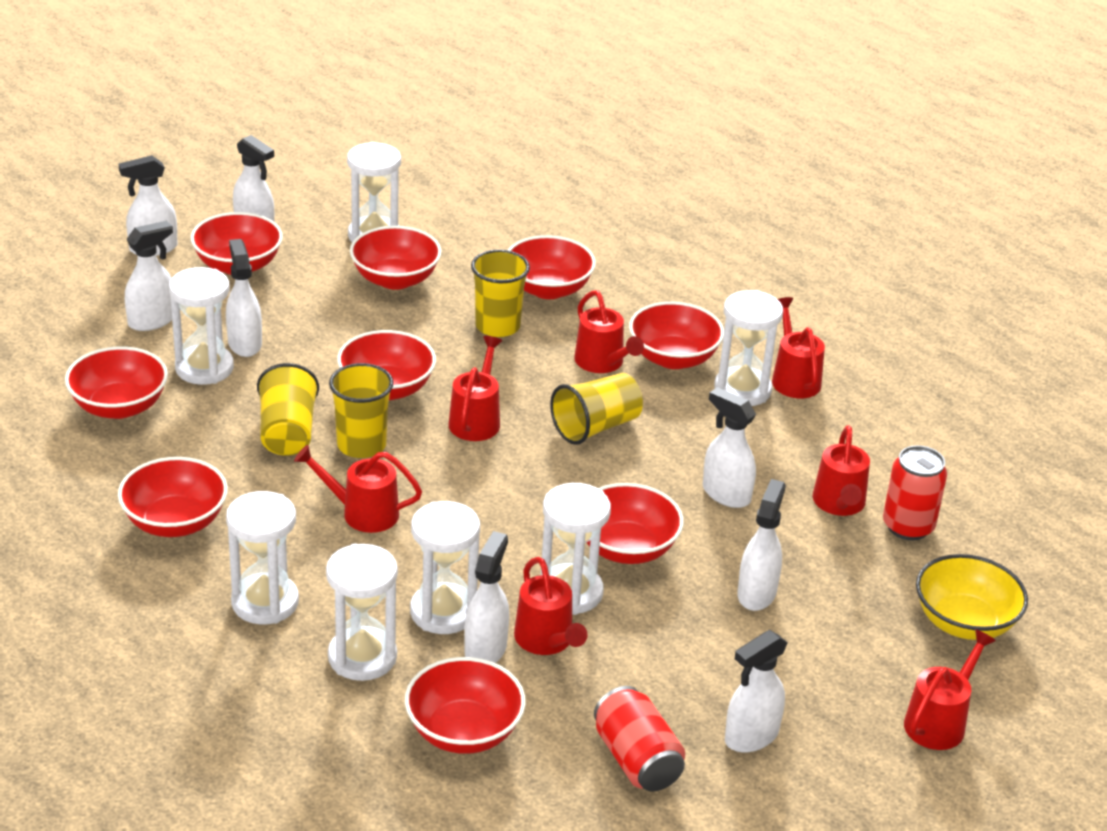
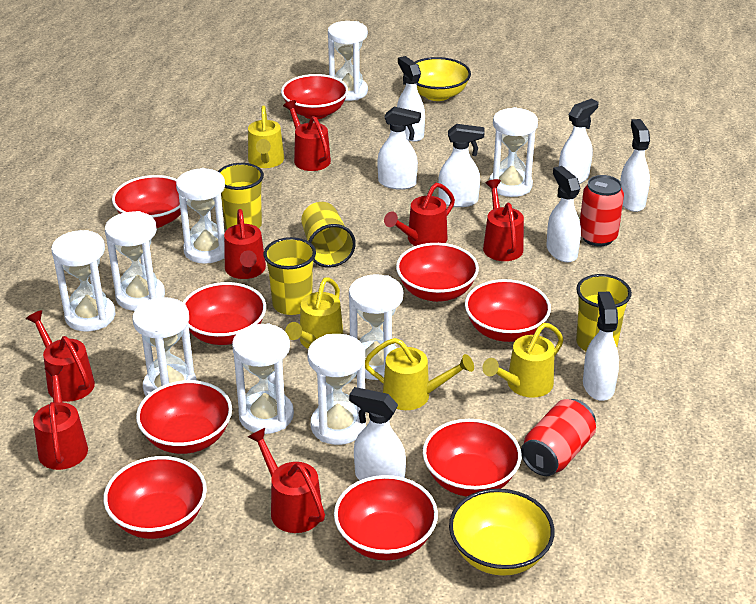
white hourglass: [169,267,234,385] [226,491,299,624] [326,544,398,681] [347,142,401,242] [410,501,480,634] [541,483,611,615] [714,290,783,406] = 7 -> [52,230,115,332] [105,211,165,311] [133,297,197,396] [176,168,225,264] [232,323,294,434] [307,334,366,445] [328,21,368,101] [349,274,403,380] [489,107,538,197] = 9
yellow bowl: [916,554,1028,640] = 1 -> [415,57,471,101] [449,489,555,576] = 2
yellow watering can: none = 0 -> [248,105,284,168] [285,277,343,349] [365,338,474,410] [482,323,564,398] = 4

